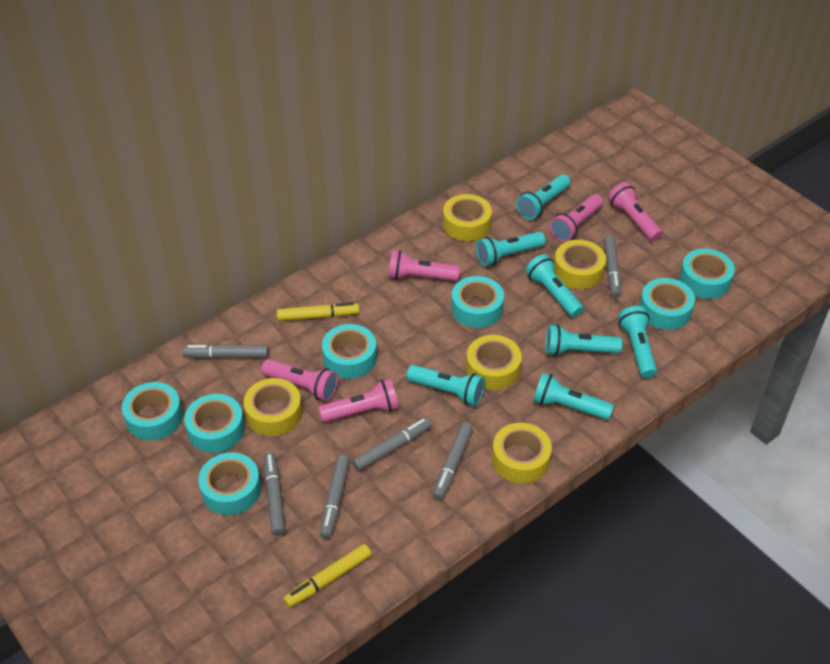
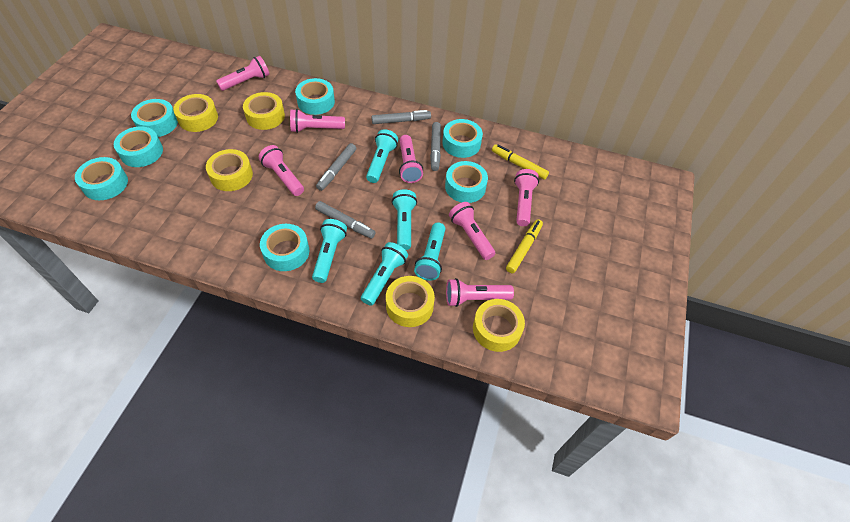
grey marker: [182,345,269,359] [264,452,286,536] [320,455,350,539] [352,418,432,471] [433,423,473,500] [604,235,621,298] = 6 -> [315,201,376,239] [316,143,356,191] [372,110,431,124] [430,122,441,171] = 4
pink flashlight: [261,359,338,401] [318,379,399,423] [388,250,460,281] [550,194,603,242] [608,182,662,241] = 5 -> [216,56,269,91] [259,145,304,196] [290,109,345,133] [399,135,423,183] [446,278,514,307] [449,202,495,260] [514,169,539,226] = 7
turquoise flashlight: [407,365,485,406] [476,232,546,266] [516,175,570,220] [525,254,584,318] [533,373,614,420] [545,324,622,356] [618,306,657,378] = 7 -> [312,219,347,283] [361,242,408,306] [366,129,398,183] [392,189,417,250] [414,222,445,281] = 5

